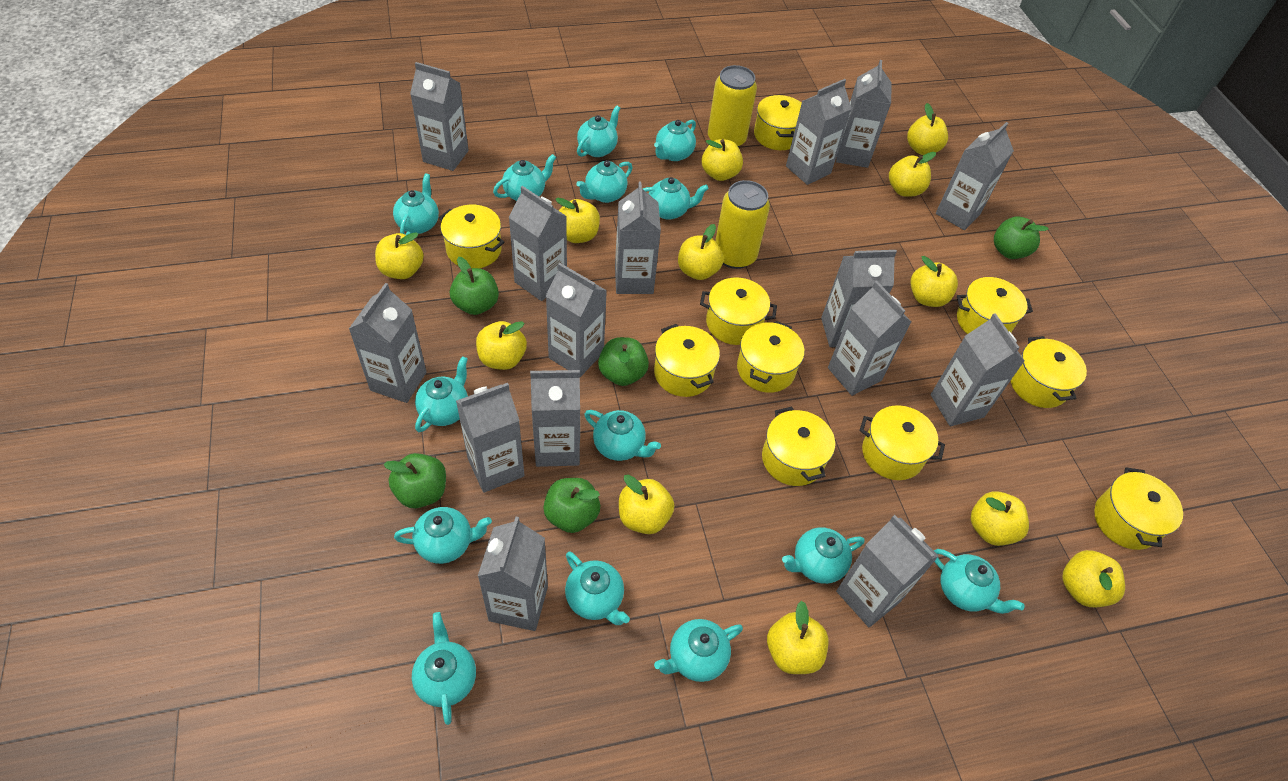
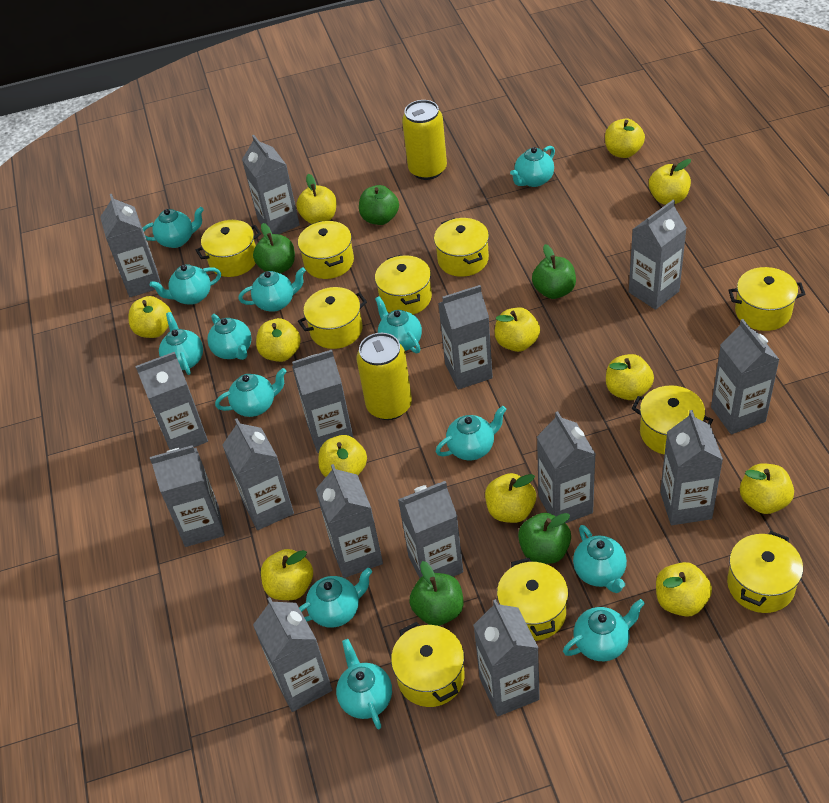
turquoise teapot: [393,173,439,235] [394,507,492,564] [412,612,476,725] [415,356,468,432] [493,154,556,201] [565,552,630,625] [577,105,620,157] [577,160,632,203] [584,410,661,461] [643,177,709,220] [654,120,696,161] [654,619,743,682] [782,527,865,584] [934,549,1025,614] = 14 -> [143,207,204,248] [150,264,221,305] [159,312,203,375] [207,314,252,360] [215,368,287,417] [238,267,306,312] [299,568,372,628] [336,639,392,729] [375,296,422,353] [436,406,507,460] [510,146,555,187] [563,599,645,661] [573,525,627,593] = 13

